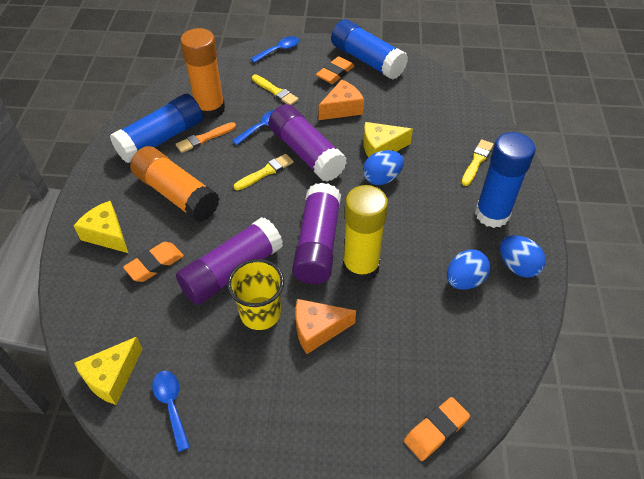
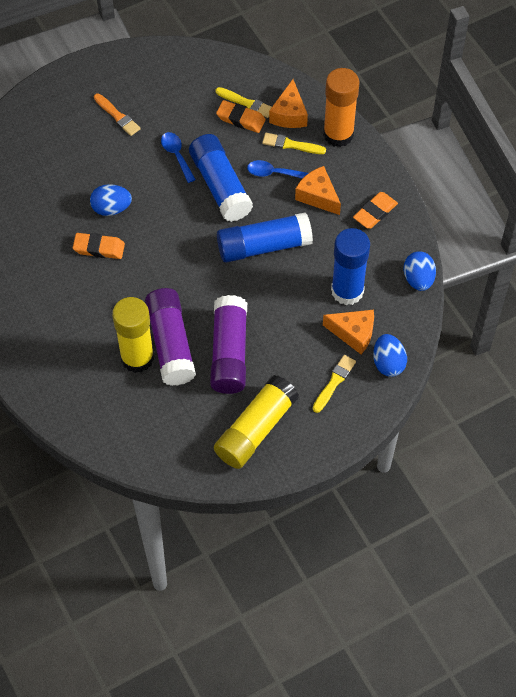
blue spoon: [152,371,190,452] [232,110,274,145] [251,36,299,63] = 3 -> [161,132,196,183] [247,160,308,179] = 2
orange cheese: [296,299,356,354] [318,79,364,120] = 2 -> [269,79,308,128] [295,166,341,215] [323,310,374,354] = 3
orange glue stick: [130,146,219,222] [180,28,225,119] = 2 -> [323,68,359,147] = 1
purple glue stick: [176,217,283,305] [269,104,347,182] [292,183,341,284] = 3 -> [145,288,196,386] [210,295,247,394] = 2
yellow cheese: [74,201,128,253] [74,337,142,405] [363,122,413,158] = 3 -> none = 0
yellow cup: [227,259,284,330] = 1 -> none = 0
yellow glue stick: [343,185,388,282] = 1 -> [112,297,154,373] [214,375,299,469] = 2

